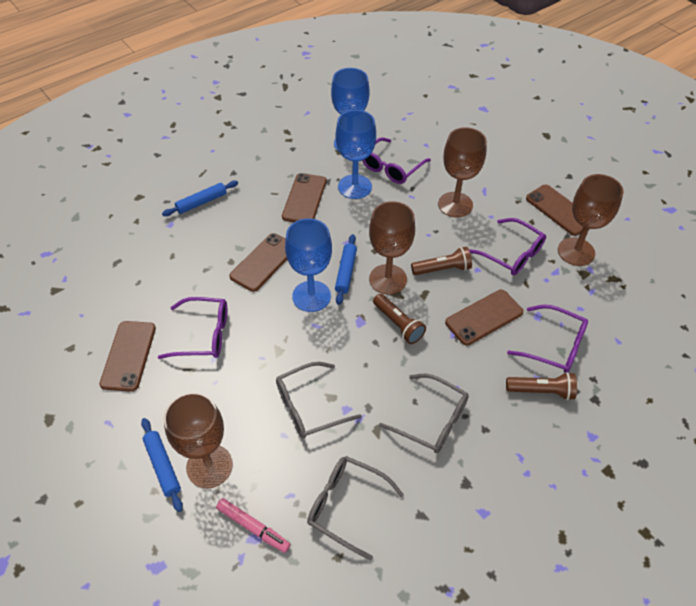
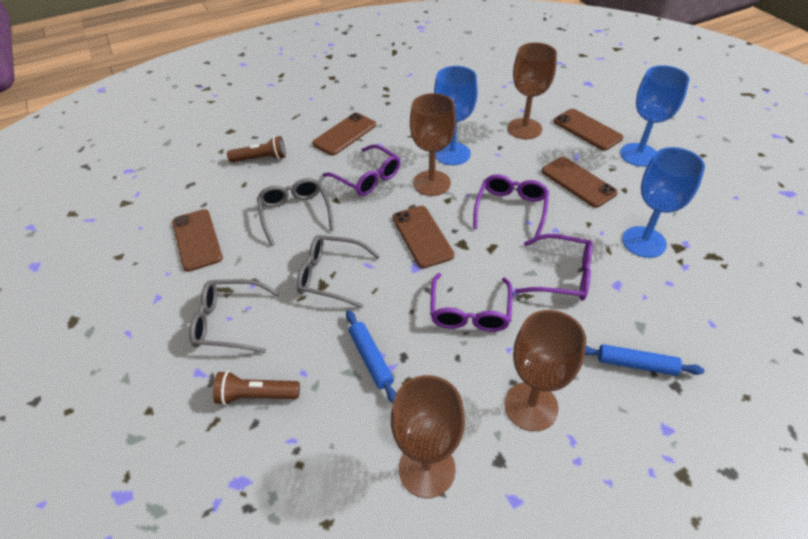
blue rolling pin: [141,418,183,512] [162,181,238,216] [335,234,357,305] = 3 -> [346,310,396,403] [585,344,704,376] = 2
brown flashlight: [373,294,426,344] [411,247,472,275] [506,372,577,400] = 3 -> [213,371,300,405] [227,136,286,162] = 2
pink marker: [216,498,290,553] = 1 -> none = 0

